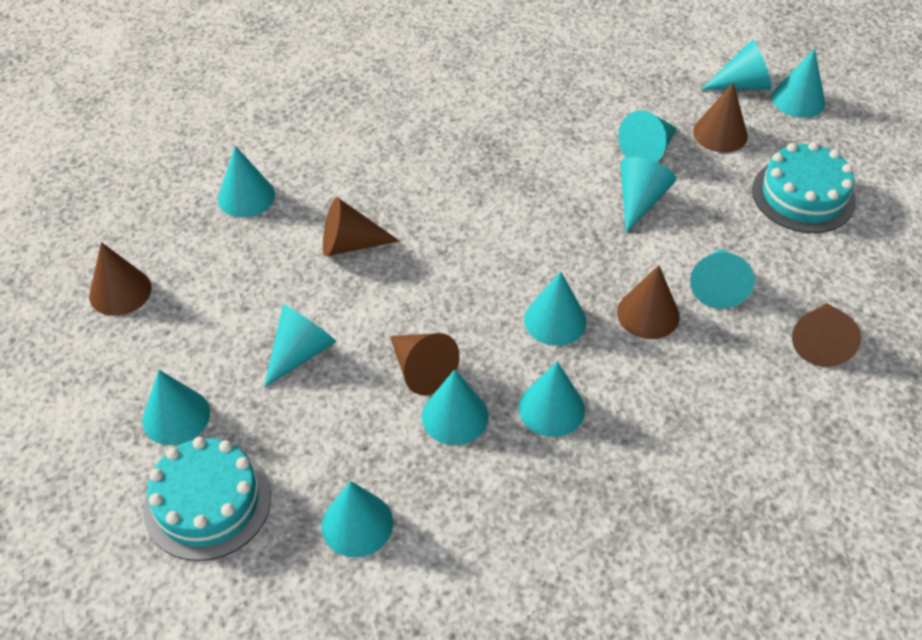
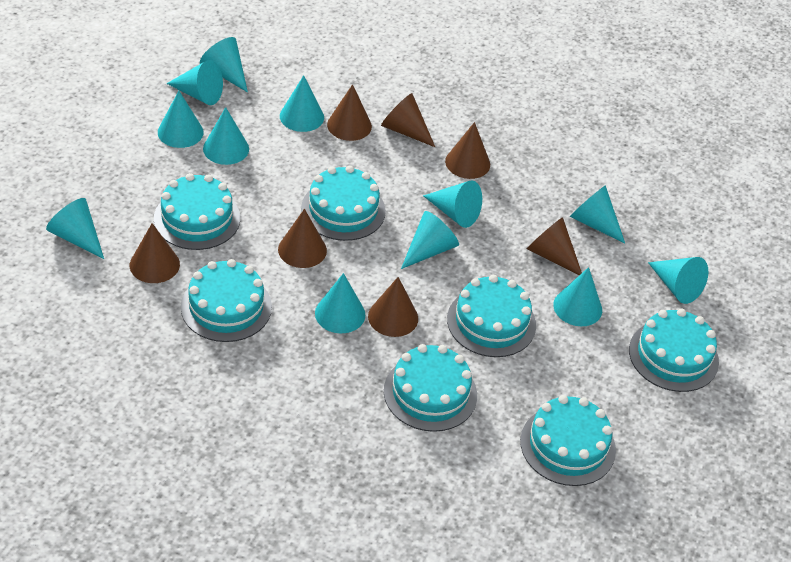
brown cone: [89,242,152,316] [323,197,399,256] [390,333,460,395] [617,265,680,339] [693,83,748,153] [792,303,861,367] = 6 -> [130,223,180,283] [278,209,327,268] [327,84,372,141] [368,277,418,337] [381,93,435,147] [445,122,490,179] [527,217,582,275] = 7
turquoise cake: [143,437,271,561] [752,142,856,233] = 2 -> [154,173,240,250] [181,259,272,342] [301,166,386,241] [384,344,477,432] [447,275,536,357] [520,395,616,486] [629,309,719,392] = 7

